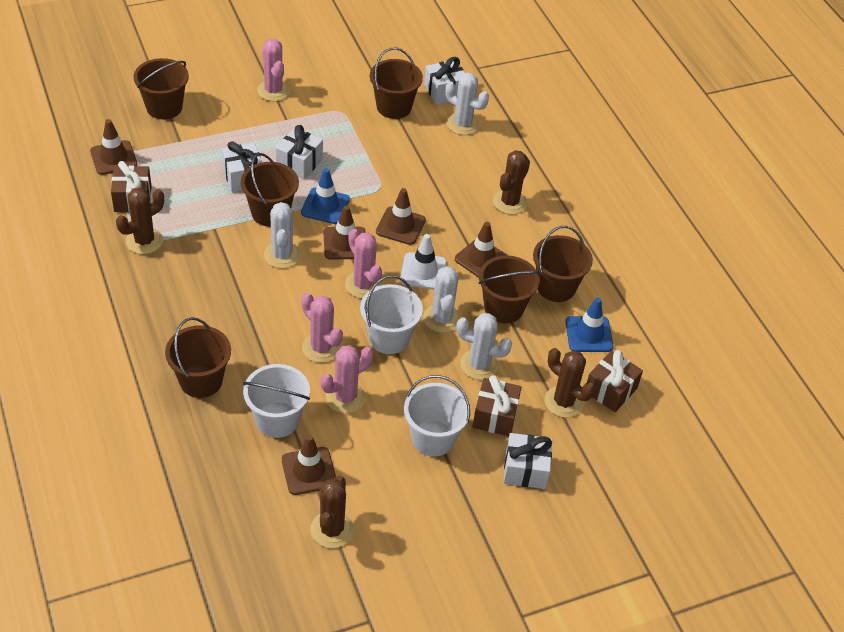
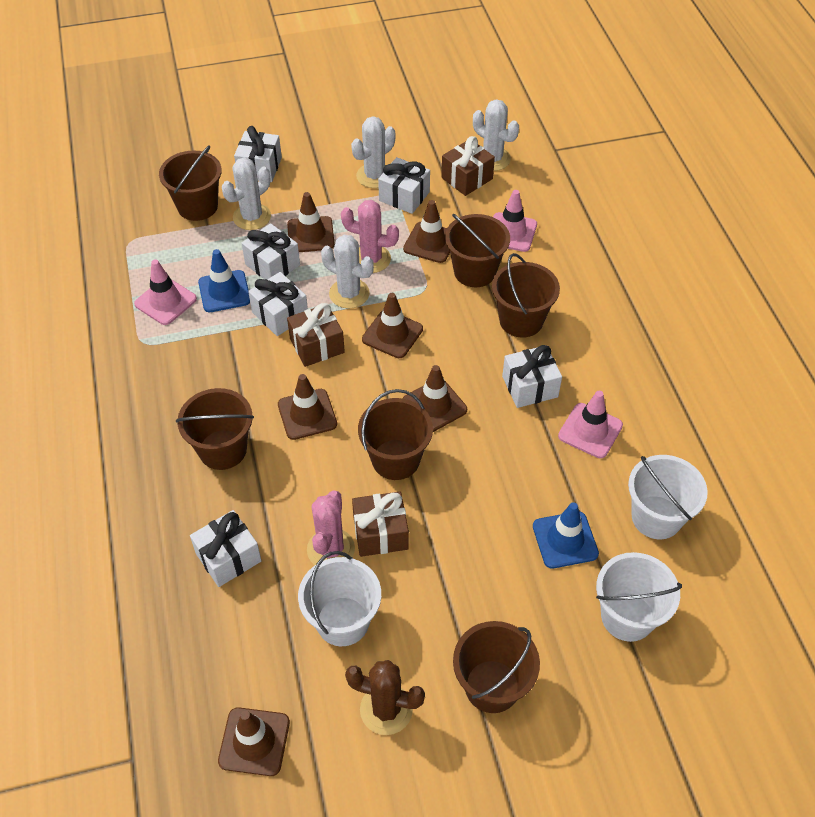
brown cactus: [116,188,164,254] [310,476,354,548] [493,150,530,214] [544,348,595,418] = 4 -> [345,660,425,735] = 1
brown traffic cone: [90,119,138,175] [282,435,336,495] [323,206,366,259] [376,188,426,245] [455,222,507,278] = 5 -> [218,707,290,776] [278,374,337,440] [287,192,335,252] [362,293,423,358] [402,365,467,432] [403,200,450,263] = 6
pink cactus: [257,39,290,101] [301,293,343,363] [321,345,373,413] [345,229,382,298] = 4 -> [307,490,355,565] [341,200,399,273] = 2
pink traffic cone: none = 0 -> [134,259,197,325] [493,190,537,252] [558,391,623,458] = 3
white gift: [222,141,262,192] [276,125,323,179] [424,57,465,105] [503,433,552,489] = 4 -> [190,510,262,587] [234,126,282,182] [242,223,300,280] [248,272,308,336] [378,157,430,214] [502,345,562,408] = 6
white traffic cone: [400,234,447,290] = 1 -> none = 0

